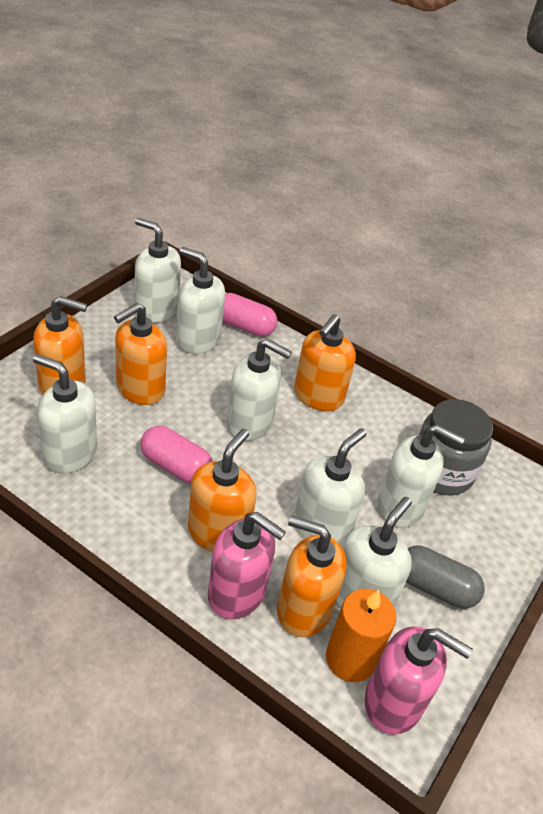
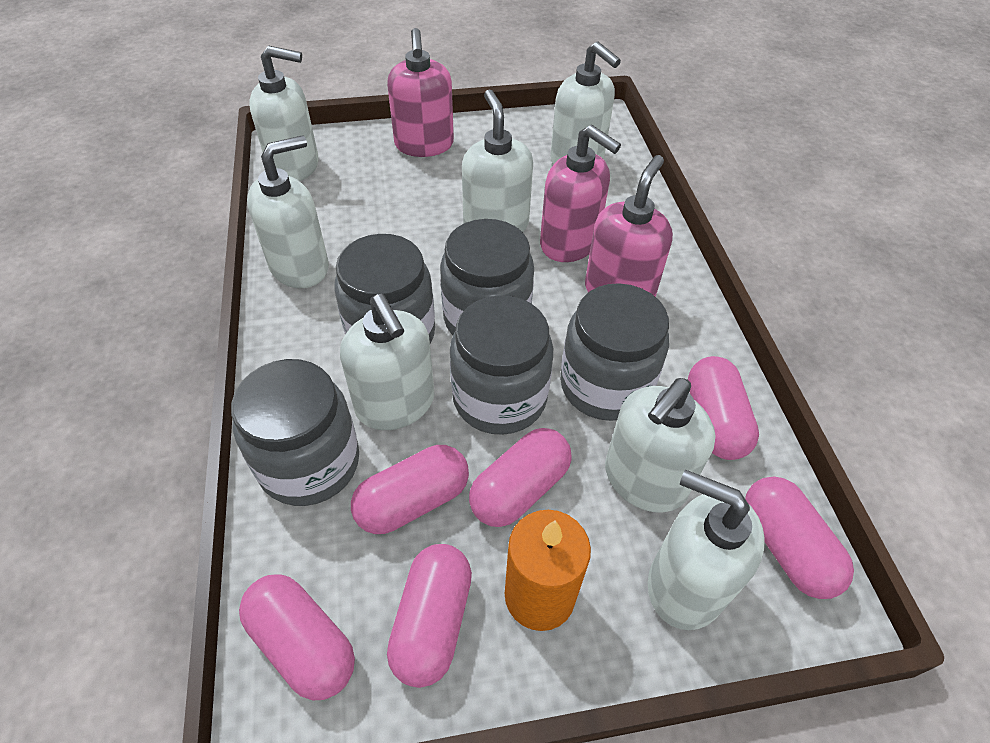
grey capsule: [406,546,485,609] = 1 -> none = 0
grey jar: [419,399,493,495] = 1 -> [231,359,359,506] [334,234,435,344] [440,219,534,335] [450,295,553,435] [560,283,669,421] = 5
orange soap dispenser: [33,296,87,395] [114,303,167,405] [188,429,257,552] [277,515,347,637] [294,314,356,411] = 5 -> none = 0
pink capsule: [140,426,213,484] [222,293,277,337] = 2 -> [239,574,355,700] [351,445,469,534] [387,544,472,688] [469,428,572,527] [688,356,759,460] [745,476,854,599] = 6
pink soap dispenser: [208,512,286,619] [365,626,473,735] = 2 -> [387,28,454,157] [540,125,621,262] [585,155,673,297] = 3

